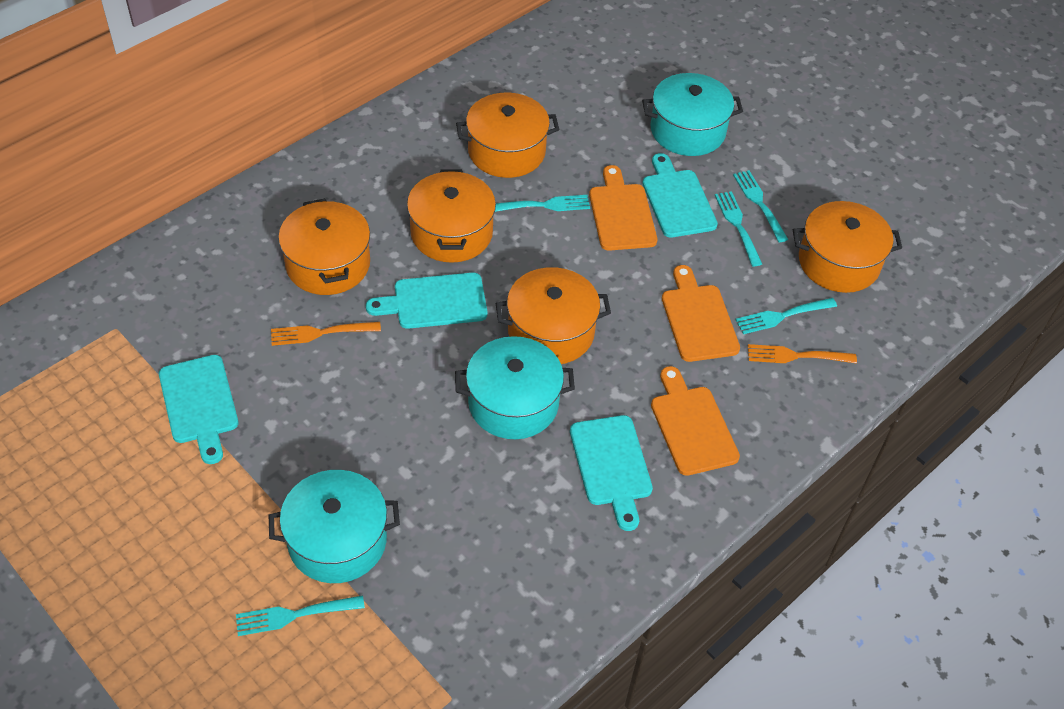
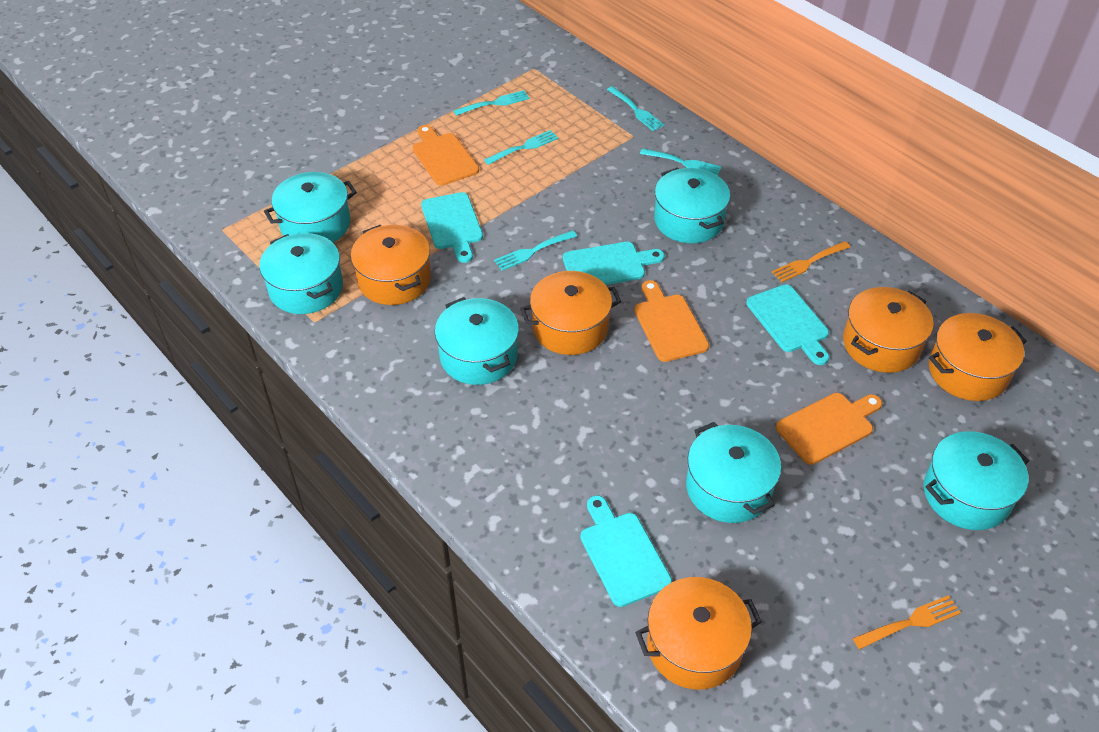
turquoise pot: [268,470,400,583] [455,336,575,439] [642,73,743,156] = 3 -> [259,233,343,314] [264,172,357,242] [435,297,519,385] [654,168,730,243] [686,422,781,523] [924,431,1029,530] = 6

